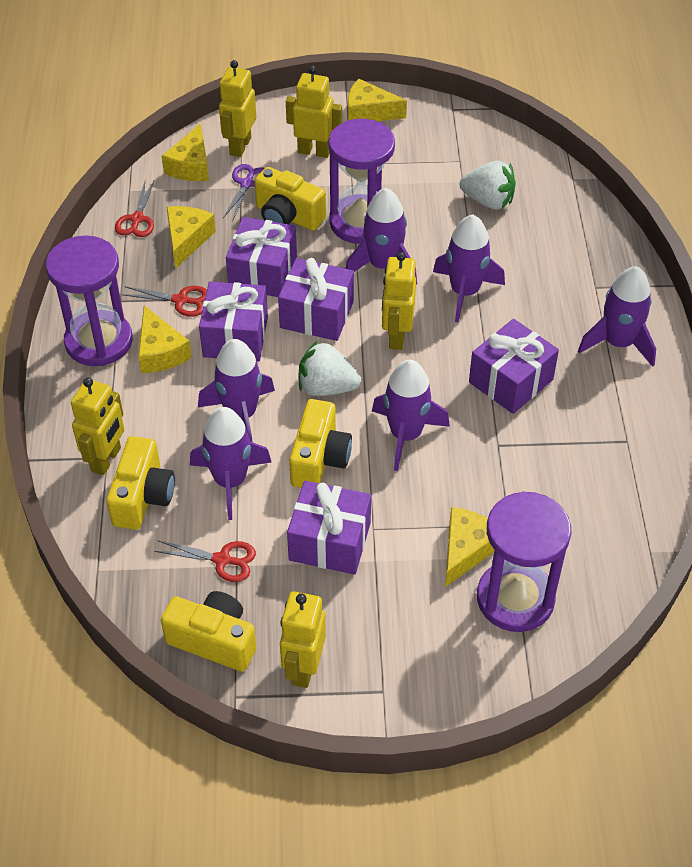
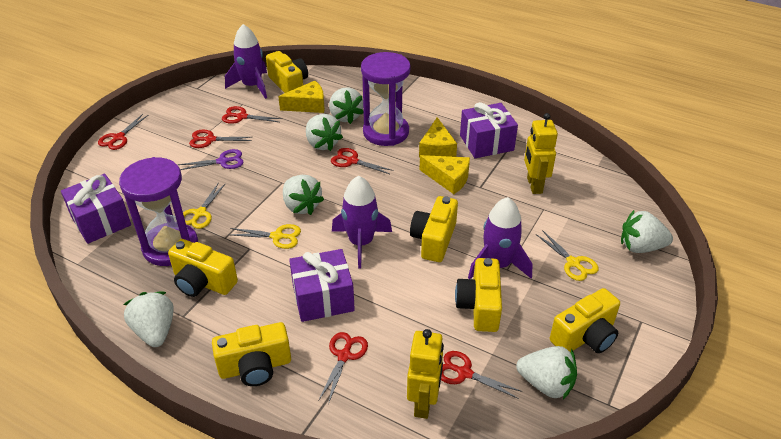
purple gift: [199,282,268,361] [226,217,297,297] [278,258,354,341] [287,481,371,575] [469,319,559,414] = 5 -> [61,174,131,244] [289,249,355,322] [460,102,518,158] = 3
purple hourglass: [46,235,133,366] [328,119,395,244] [477,491,571,632] = 3 -> [119,157,198,266] [361,52,411,146] = 2
purple rocket: [190,407,271,520] [198,339,275,442] [346,188,417,284] [372,360,450,471] [433,214,505,322] [578,266,656,367] = 6 -> [225,24,267,99] [332,176,392,269] [468,197,532,279] = 3
red scissors: [115,179,155,237] [121,286,207,317] [154,540,256,582] = 3 -> [98,114,148,150] [189,130,252,148] [222,106,282,124] [318,332,368,404] [331,148,394,174] [441,351,522,399] = 6
white strawberry: [298,341,361,396] [460,161,516,210] = 2 -> [123,292,173,347] [283,175,324,215] [306,114,343,151] [329,88,364,124] [516,346,577,400] [621,210,673,253] = 6
yellow camera: [106,436,175,530] [161,591,256,672] [255,167,326,230] [289,399,352,488] = 4 -> [168,239,238,297] [212,322,291,386] [266,51,308,93] [410,196,458,262] [455,258,502,332] [550,288,620,353] = 6
yellow cheese: [138,306,192,373] [162,123,209,181] [166,206,216,269] [348,79,407,121] [445,507,494,587] = 5 -> [278,81,325,113] [419,117,457,157] [419,155,470,194] = 3
yellow robot: [71,378,124,475] [219,60,256,157] [280,591,326,688] [286,66,342,158] [382,252,416,350] = 5 -> [407,329,444,419] [524,113,558,194] = 2
yellow scissors: none = 0 -> [183,182,226,229] [230,224,301,249] [536,230,599,281] = 3

